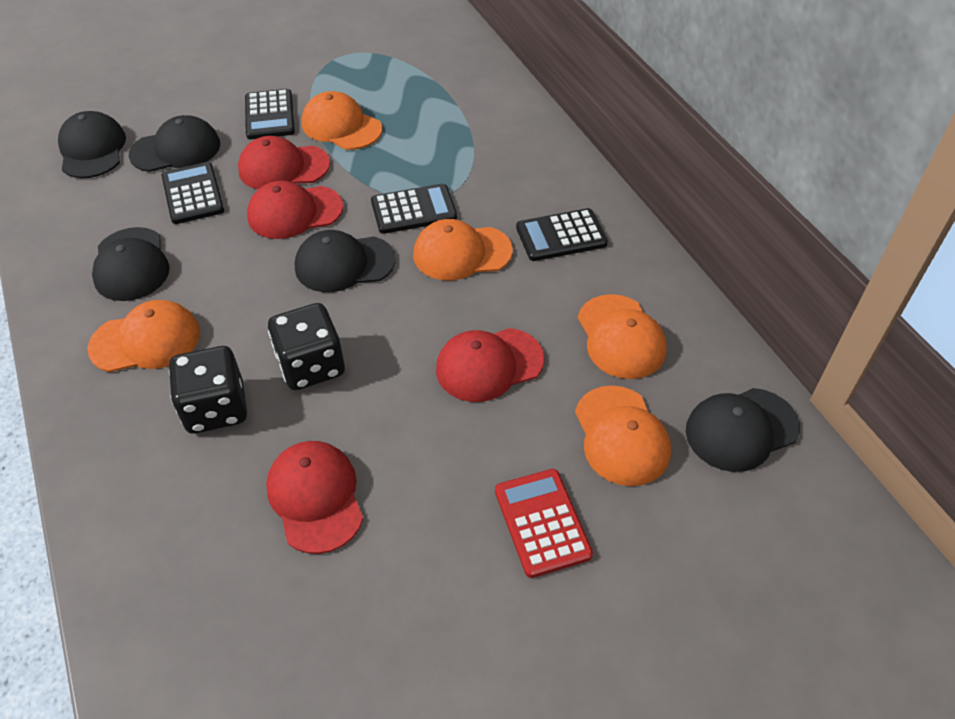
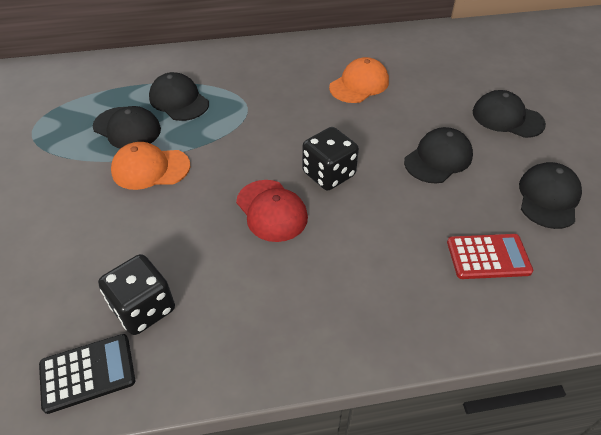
black calculator: [162,162,224,224] [245,89,295,139] [371,184,457,234] [516,208,608,261] = 4 -> [39,334,135,414] = 1
orange cap: [87,300,200,372] [302,91,382,150] [413,219,513,280] [575,386,671,486] [578,294,667,379] = 5 -> [111,142,190,190] [329,57,389,103] = 2
red cap: [238,136,330,189] [247,181,343,239] [266,441,363,554] [436,328,544,402] = 4 -> [236,180,308,242] = 1

